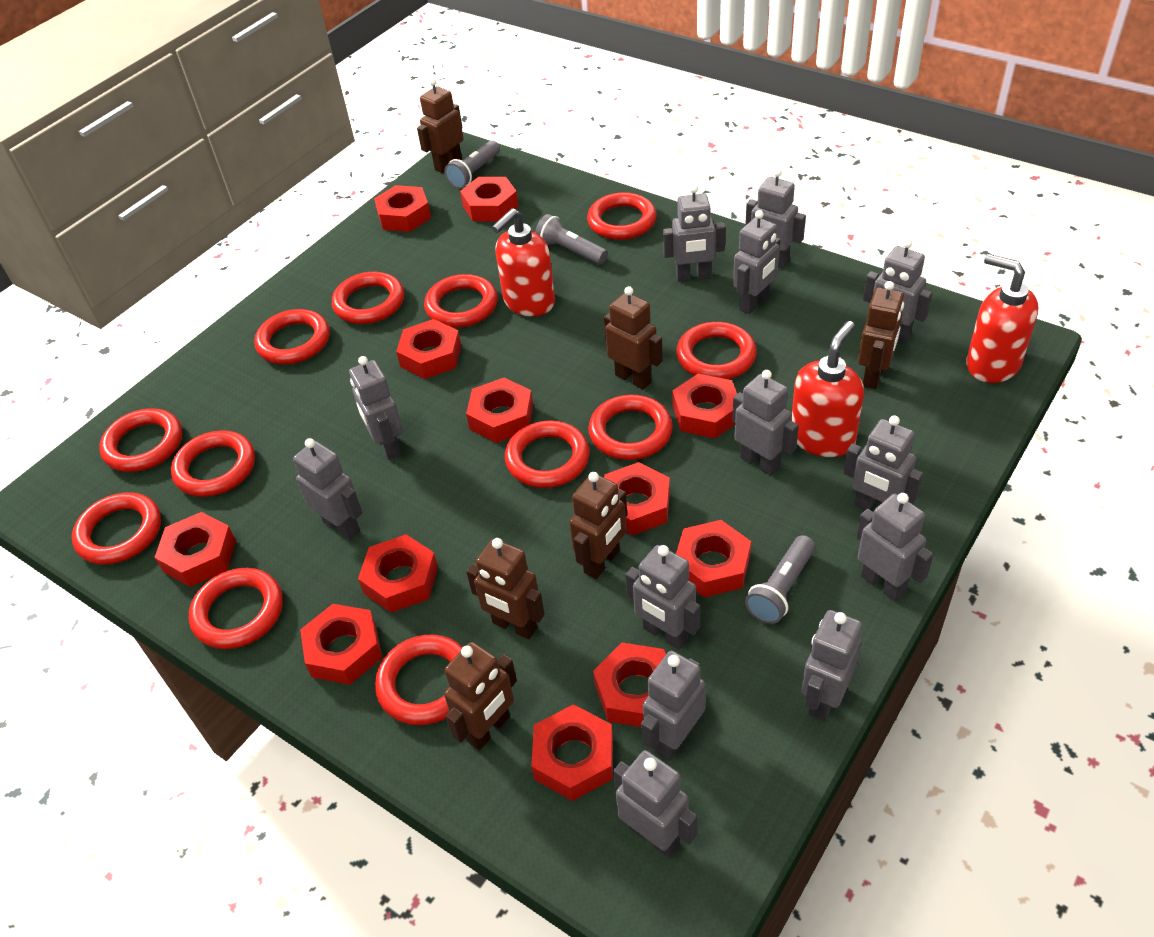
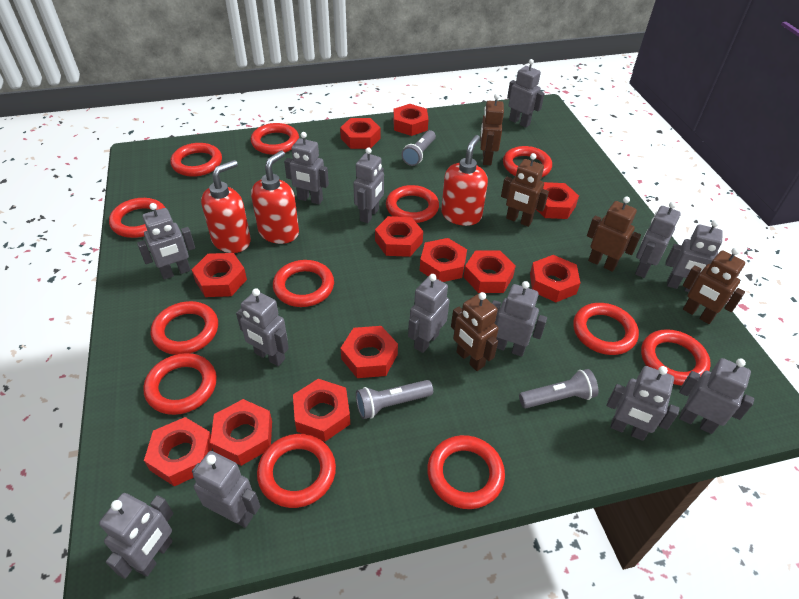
brown robot: [417,78,464,173] [444,642,517,750] [466,538,545,639] [569,472,627,579] [604,286,663,390] [858,281,904,389] = 6 -> [451,292,499,371] [480,94,504,165] [501,153,549,227] [587,196,641,272] [683,247,745,324] = 5

